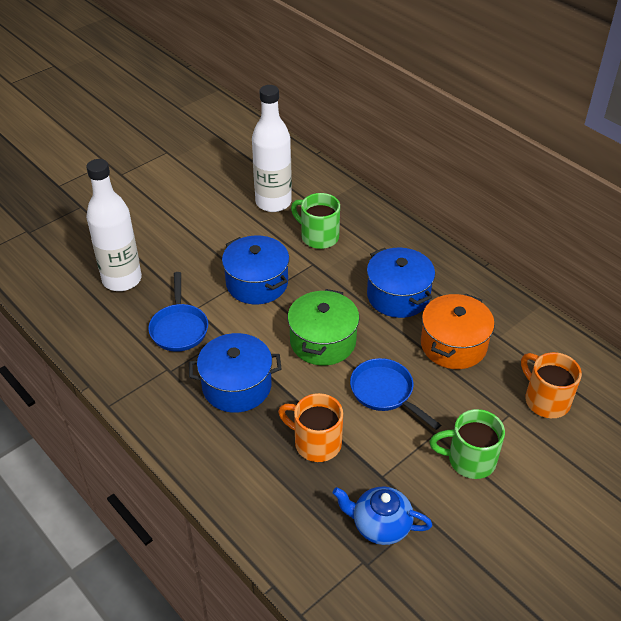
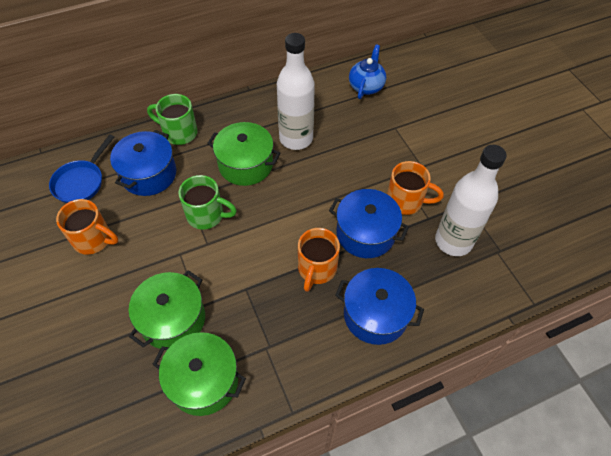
blue pan: [148,272,208,352] [350,358,441,430] = 2 -> [49,134,114,203] = 1
green pot: [288,289,359,366] = 1 -> [129,270,205,349] [152,332,246,416] [207,122,280,186] = 3
orange mug: [278,393,343,462] [521,352,582,418] = 2 -> [56,199,118,255] [298,228,340,292] [387,161,444,215] = 3
orange pot: [421,293,495,369] = 1 -> none = 0

